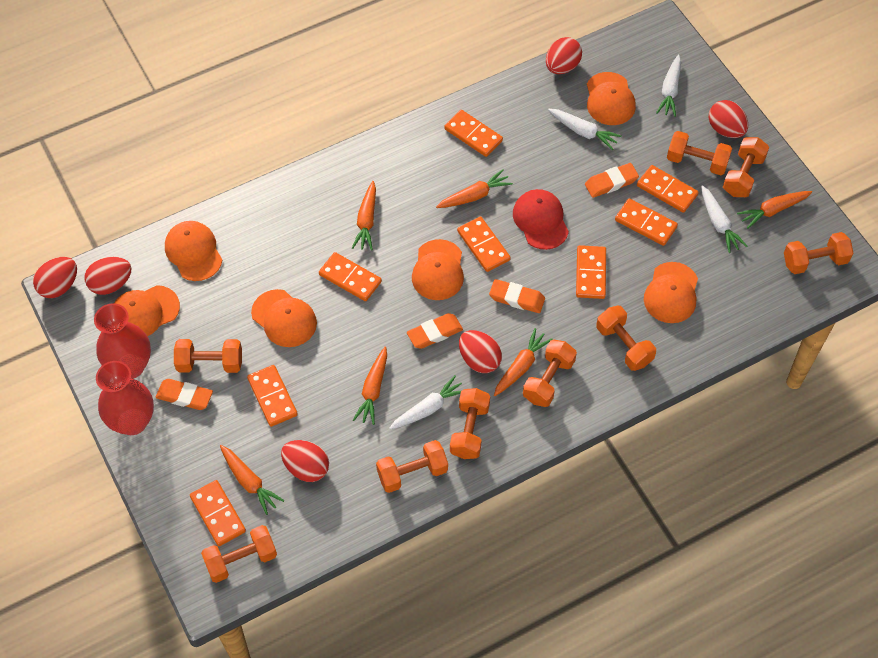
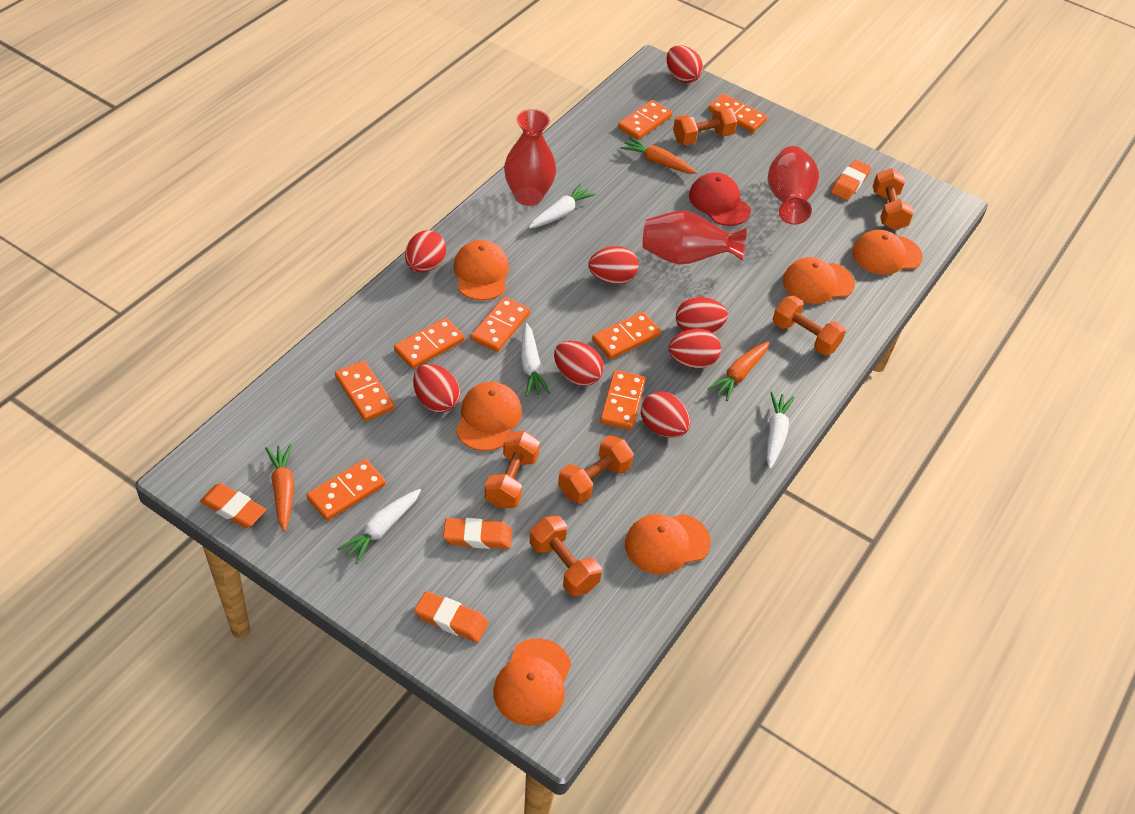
orange carrot: [220,445,284,515] [352,181,376,250] [353,347,387,425] [436,169,513,208] [494,328,553,396] [737,191,812,229] = 6 -> [265,444,294,531] [621,137,697,174] [707,341,769,401] = 3
orange dumbbell: [174,339,242,373] [201,525,277,583] [376,440,448,493] [450,388,490,459] [523,340,577,407] [596,305,656,371] [667,131,732,175] [723,137,769,197] [784,232,853,274] = 9 -> [485,431,540,509] [530,516,602,596] [558,435,634,504] [673,106,737,145] [772,296,846,355] [873,168,914,230] = 6
red egg: [33,257,77,298] [85,257,132,295] [281,440,329,482] [459,330,502,373] [546,37,582,74] [708,100,748,138] = 6 -> [405,230,446,273] [413,364,460,413] [554,341,604,386] [588,246,639,284] [641,391,690,438] [667,45,703,83] [668,329,721,368] [676,297,728,333] = 8
red vase: [94,303,151,379] [96,361,154,435] = 2 -> [504,109,556,206] [643,211,747,265] [768,146,819,225] = 3

